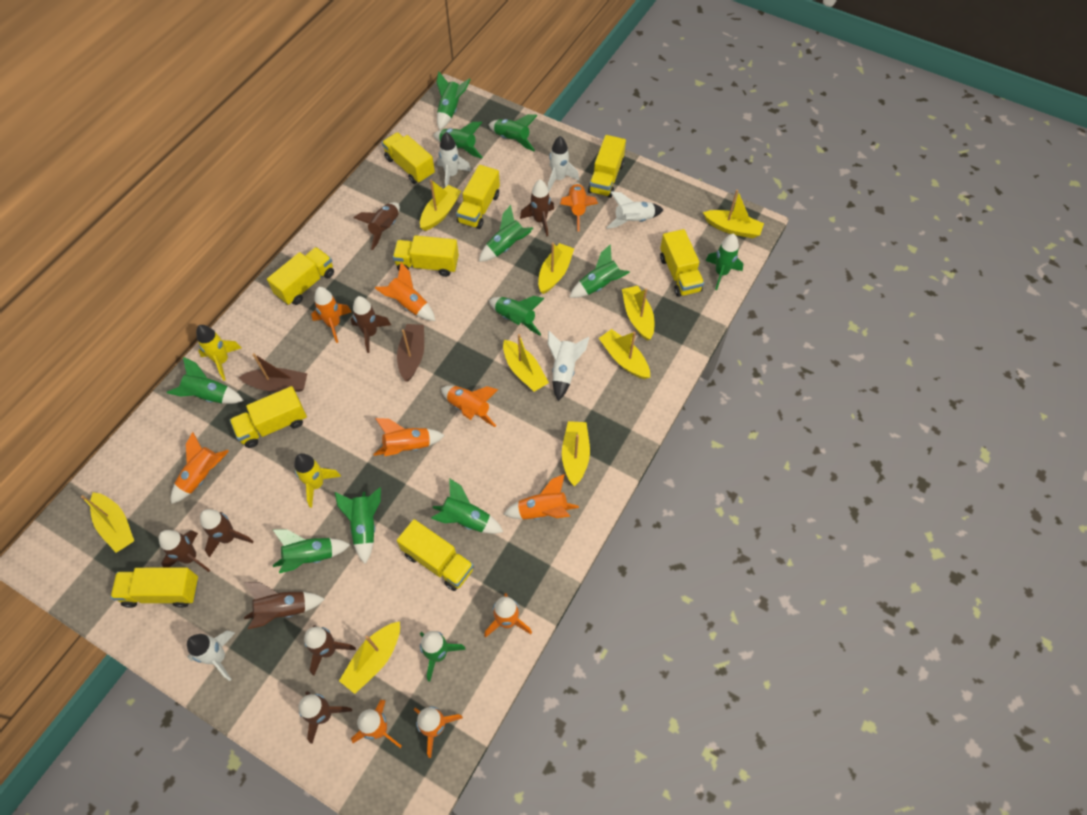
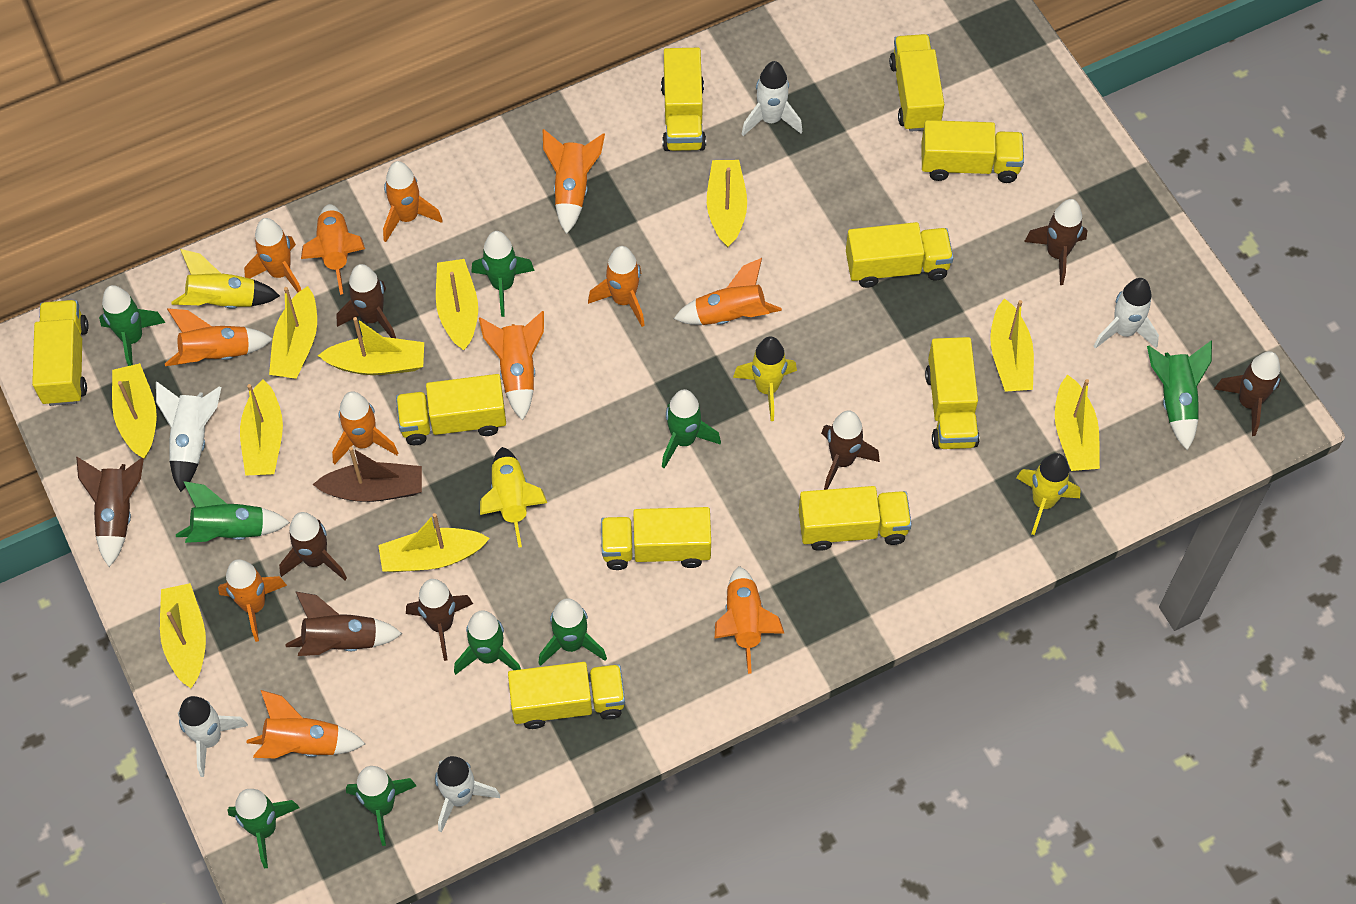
brown boat: [239,353,308,392] [397,324,424,381] = 2 -> [312,447,422,502] = 1
green rocket: [167,357,244,404] [272,529,350,573] [335,487,381,564] [420,631,466,682] [431,478,503,534] [433,122,483,158] [436,72,471,130] [479,205,533,262] [488,114,538,151] [489,296,545,335] [569,244,630,298] [706,233,743,290] = 12 -> [99,285,165,366] [176,481,290,543] [228,789,300,868] [346,766,416,846] [454,610,521,675] [471,231,535,317] [538,598,607,666] [662,389,721,469] [1147,341,1212,450] = 9
orange rocket: [171,432,229,504] [311,287,352,343] [351,700,402,748] [374,418,445,456] [375,262,436,321] [414,706,463,758] [441,386,498,427] [484,593,532,638] [504,474,579,520] [560,182,598,231] = 10 -> [165,308,273,366] [218,559,287,642] [244,218,301,292] [247,690,365,759] [301,204,365,295] [332,391,398,464] [383,161,443,242] [479,311,544,421] [543,129,605,234] [588,246,645,327] [674,258,782,325] [715,566,784,674] = 12
yellow boat: [81,492,134,553] [339,622,400,694] [420,180,461,231] [503,334,549,392] [538,243,574,294] [562,421,590,486] [599,329,650,379] [622,286,654,341] [703,190,764,238] = 9 -> [112,363,157,458] [160,583,206,688] [240,379,283,476] [269,286,317,379] [318,317,424,375] [378,513,490,572] [436,259,478,350] [707,160,747,248] [990,298,1034,392] [1055,374,1100,471] = 10
yellow rocket: [196,325,241,380] [294,453,341,508] = 2 -> [171,249,280,309] [480,447,547,548] [733,336,797,421] [1016,453,1081,535] = 4
yellow truck: [111,568,198,608] [230,386,307,448] [267,247,334,305] [382,132,435,184] [393,235,459,277] [397,519,474,591] [456,165,500,229] [588,135,626,198] [660,229,704,297] = 9 -> [32,300,89,406] [396,374,506,445] [508,662,625,729] [601,507,711,570] [661,48,706,151] [799,486,912,551] [846,222,953,288] [889,34,944,132] [921,120,1024,183] [925,337,980,449] = 10

